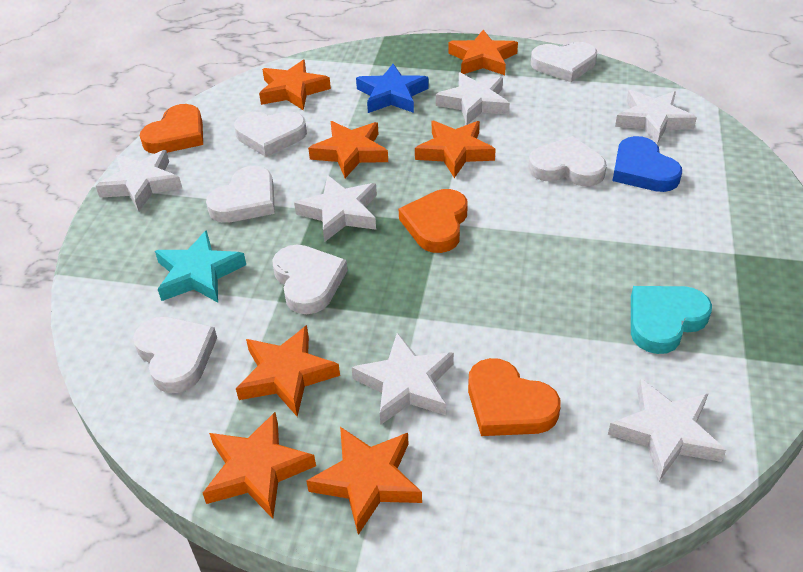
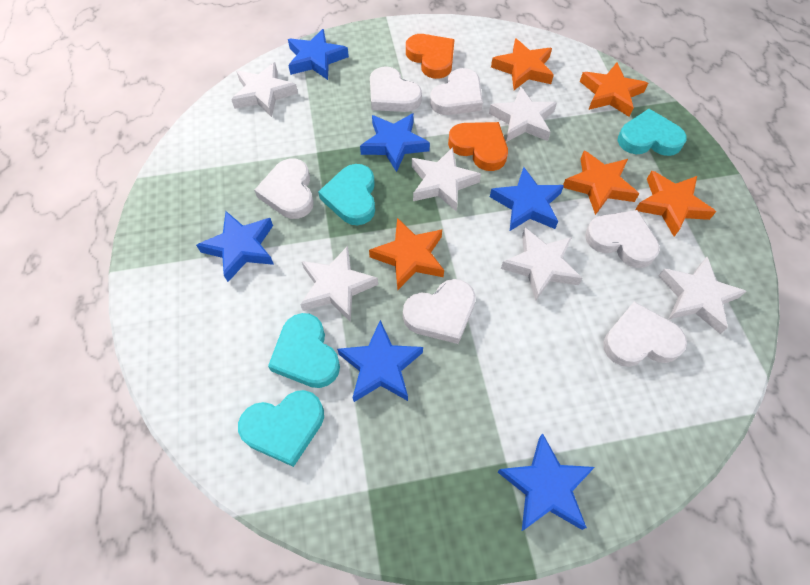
blue heart: [612,136,682,192] = 1 -> none = 0
blue star: [356,64,429,113] = 1 -> [196,211,274,282] [288,29,349,80] [337,320,423,402] [360,113,430,172] [490,167,564,231] [498,434,595,531] = 6
orange heart: [140,104,203,154] [399,189,468,253] [468,358,561,436] = 3 -> [406,34,455,79] [448,122,508,171] = 2
orange star: [203,412,316,518] [236,325,340,417] [259,60,331,110] [306,427,422,535] [308,121,388,178] [415,121,496,178] [448,30,518,75] = 7 -> [369,218,444,290] [491,38,554,90] [563,150,639,215] [580,62,648,117] [635,171,716,237] = 5
turquoise heart: [631,286,712,354] = 1 -> [238,390,324,467] [268,313,340,388] [318,164,375,225] [618,109,687,156] = 4
turquoise star: [155,230,246,303] = 1 -> none = 0

